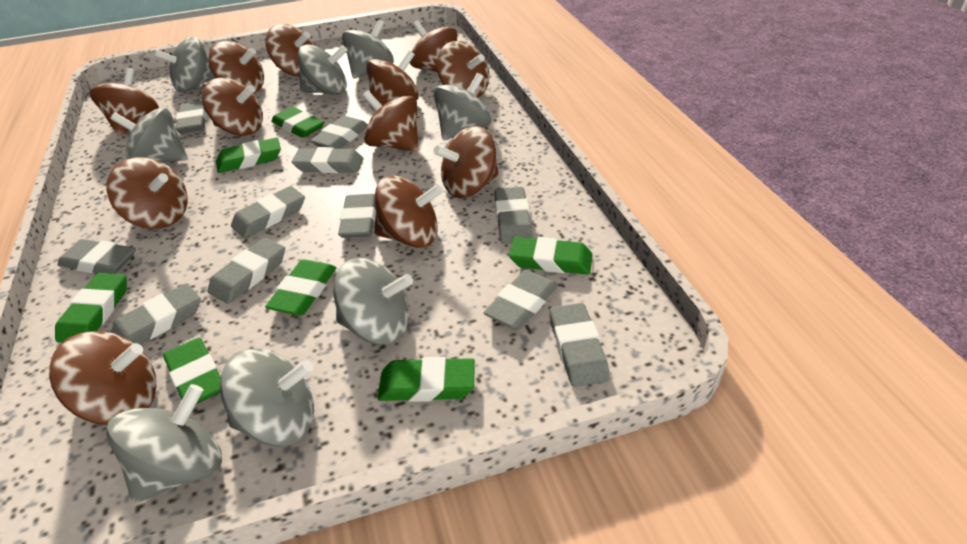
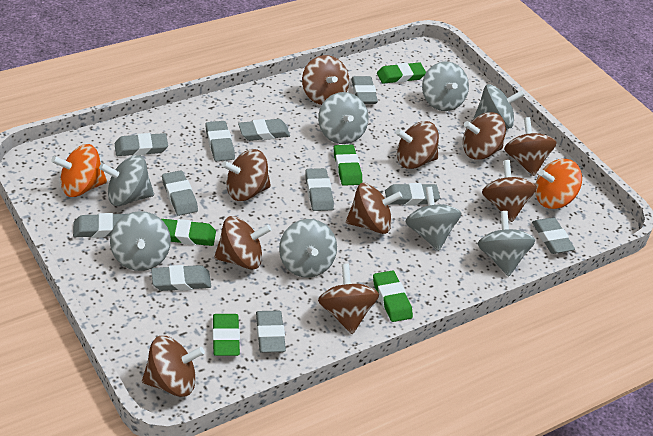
brown spinning top: [49,331,156,425] [89,68,159,136] [107,157,188,229] [202,78,263,136] [209,41,264,93] [265,24,314,76] [362,90,418,152] [366,50,419,111] [374,175,443,248] [410,20,457,72] [433,126,499,198] [437,41,489,98] = 12 -> [142,336,205,397] [214,216,271,269] [222,149,271,201] [302,55,349,105] [318,264,379,334] [346,183,402,234] [396,121,439,169] [463,112,506,160] [482,160,537,222] [504,117,557,176] = 10
green eraser: [55,273,127,343] [163,338,220,404] [216,137,281,173] [265,259,336,316] [271,107,324,138] [378,357,475,402] [509,237,593,274] = 7 -> [161,219,216,246] [212,314,240,356] [334,145,362,186] [373,270,413,322] [377,62,426,84] = 5
orange spinning top: none = 0 -> [51,144,107,197] [535,159,582,209] = 2

